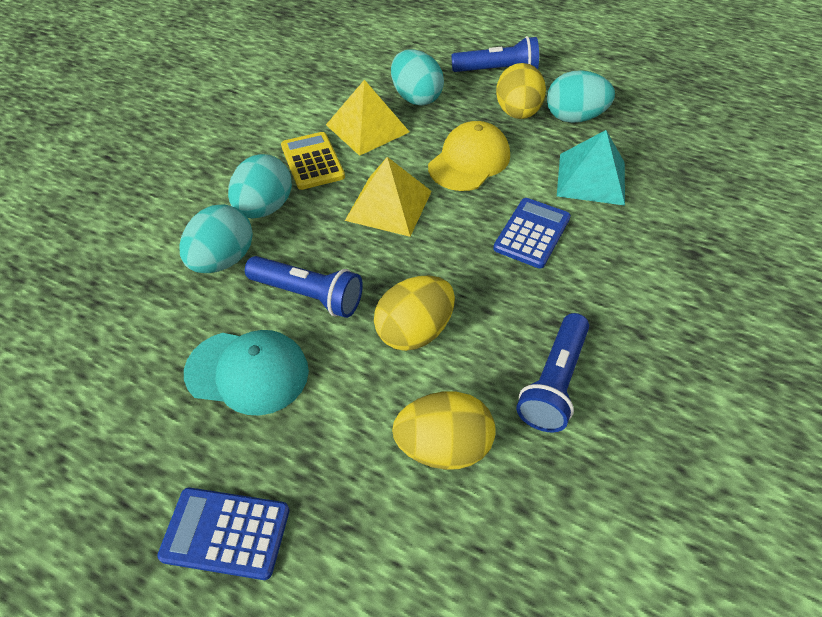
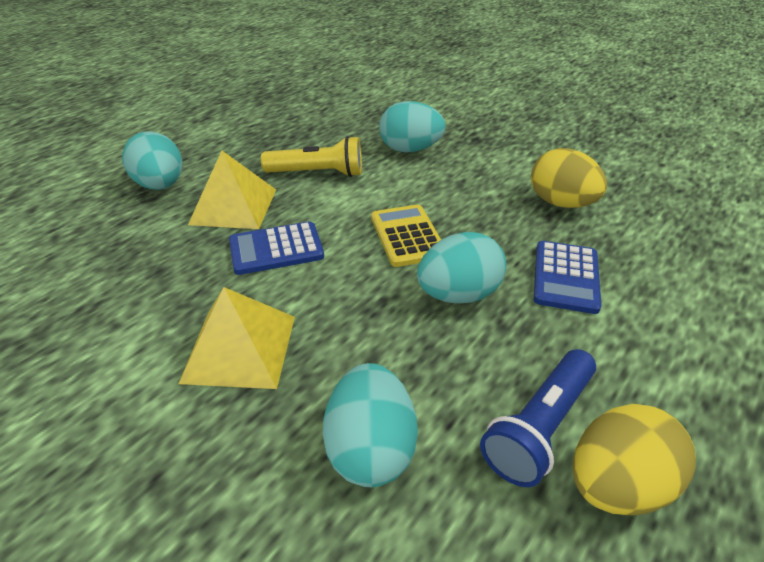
blue flashlight: [245,256,363,318] [451,36,539,72] [516,313,589,432] = 3 -> [480,349,596,487] = 1
turquoise cap: [184,330,309,416] = 1 -> none = 0
turquoise pyramid: [557,130,625,205] = 1 -> none = 0
yellow cap: [428,121,510,191] = 1 -> none = 0
yellow egg: [374,275,455,351] [392,391,495,470] [496,63,546,119] = 3 -> [531,148,607,208] [573,404,696,515] = 2
yellow flashlight: none = 0 -> [261,136,362,177] = 1

